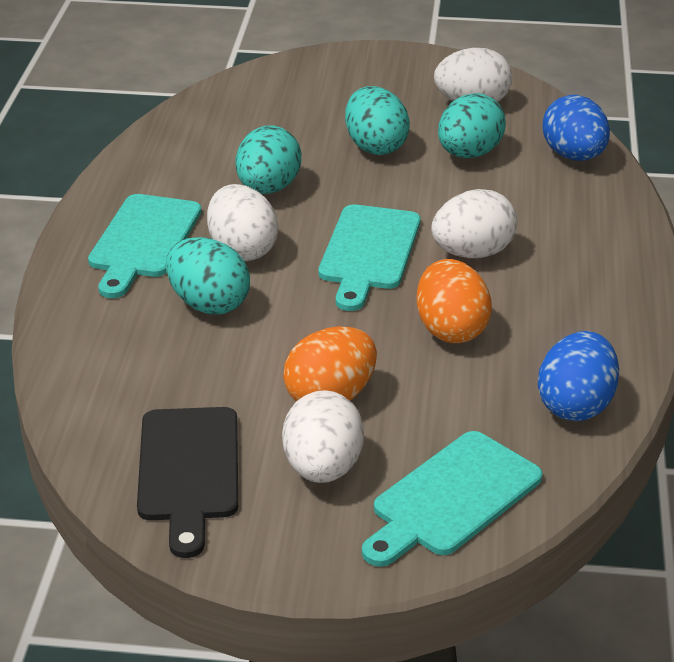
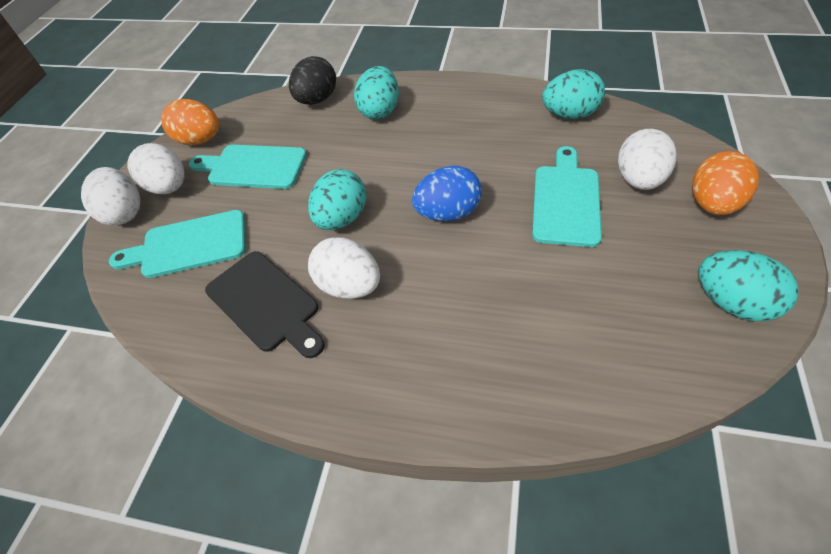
black egg: none = 0 -> [289,56,336,105] = 1
blue egg: [538,331,619,421] [542,95,610,161] = 2 -> [412,166,482,221] = 1

